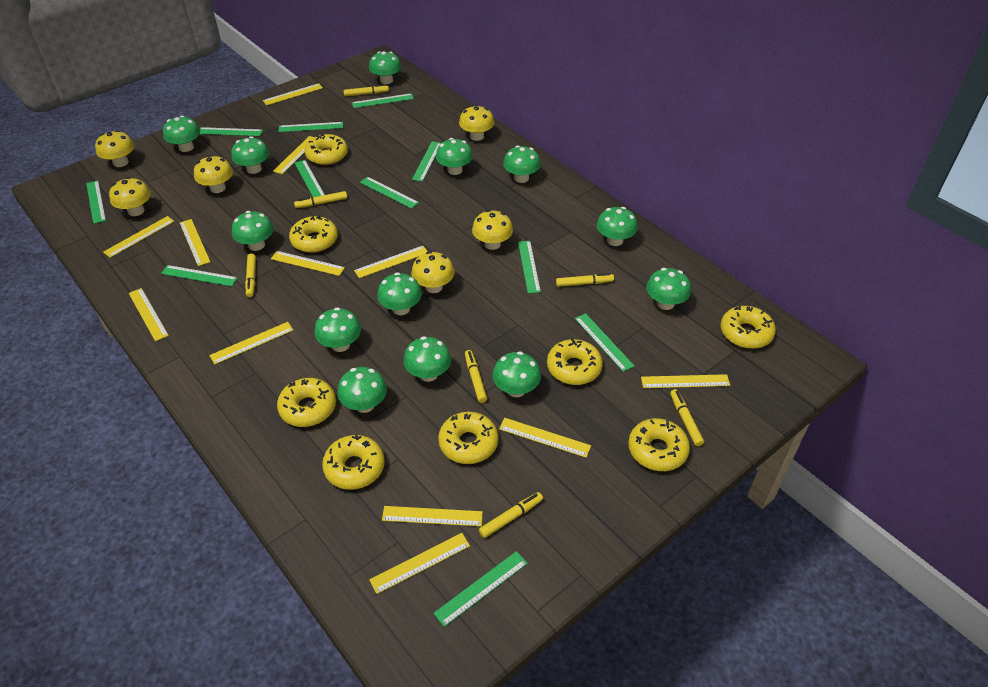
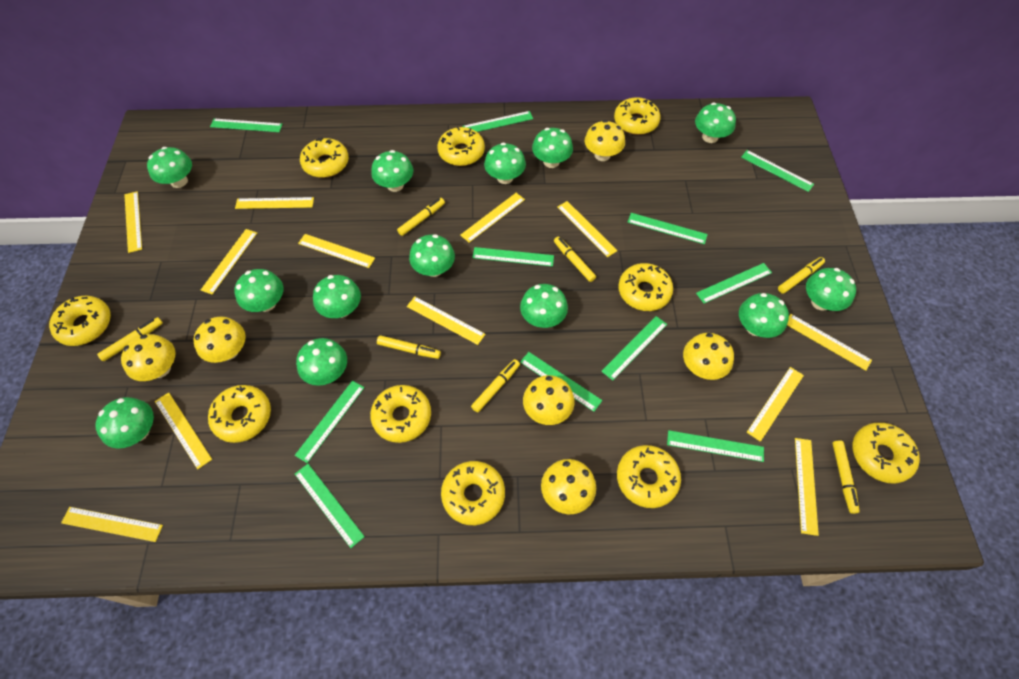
yellow donut: [277,378,336,427] [289,216,338,253] [305,134,348,165] [322,435,385,490] [438,412,498,464] [547,339,603,385] [628,418,690,471] [721,306,776,349] = 8 -> [49,296,111,346] [208,385,271,443] [300,138,349,178] [370,385,431,443] [437,127,485,166] [441,461,505,525] [614,97,661,135] [617,445,681,508] [618,263,673,311] [853,423,920,483] = 10

